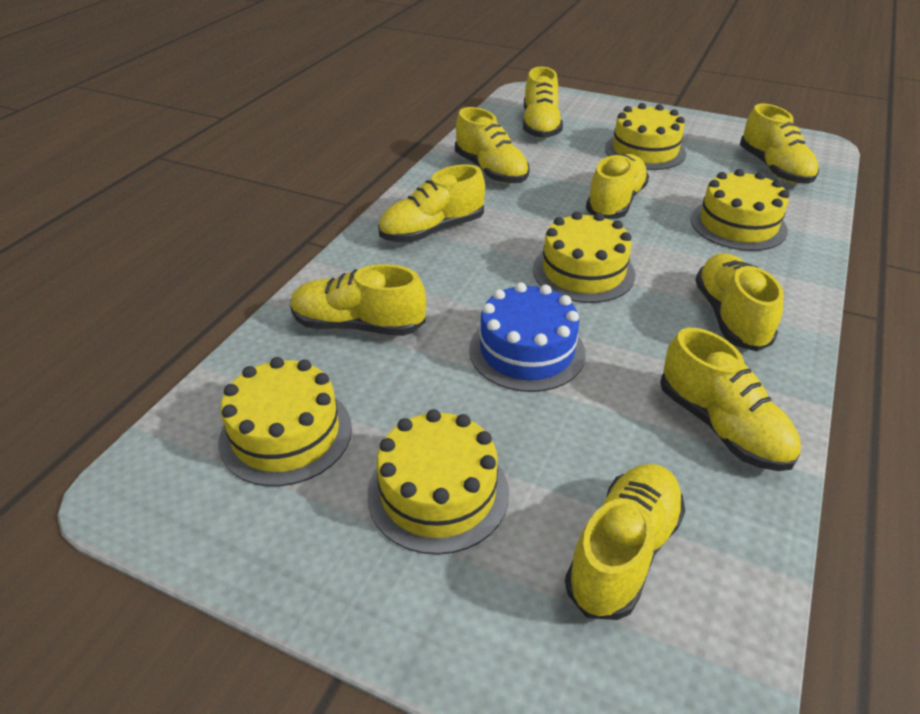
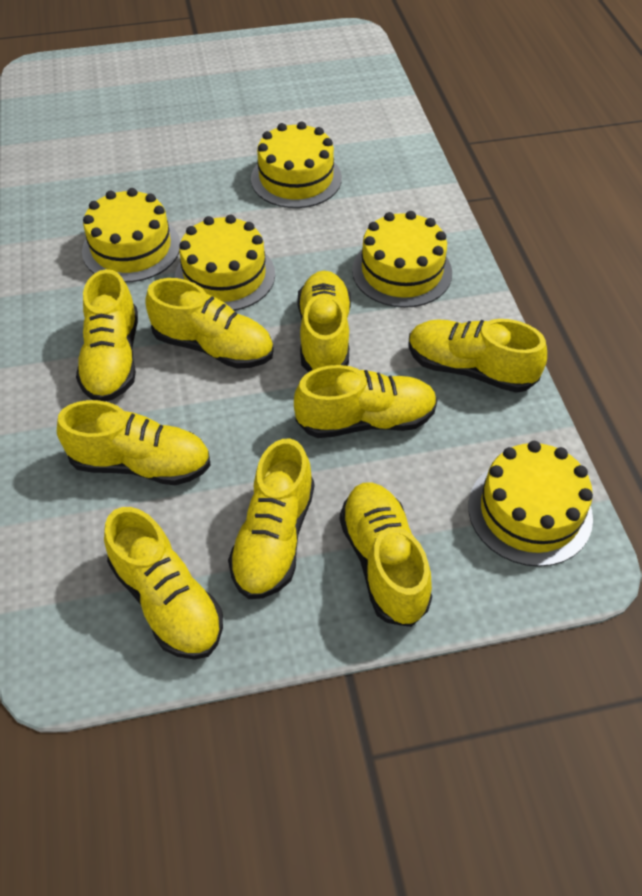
blue cake: [469,282,586,392] = 1 -> none = 0

